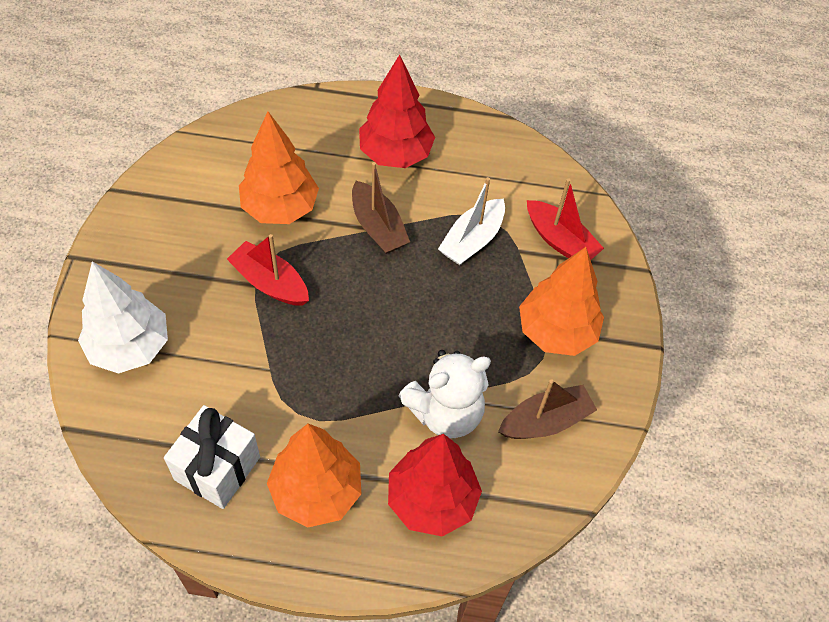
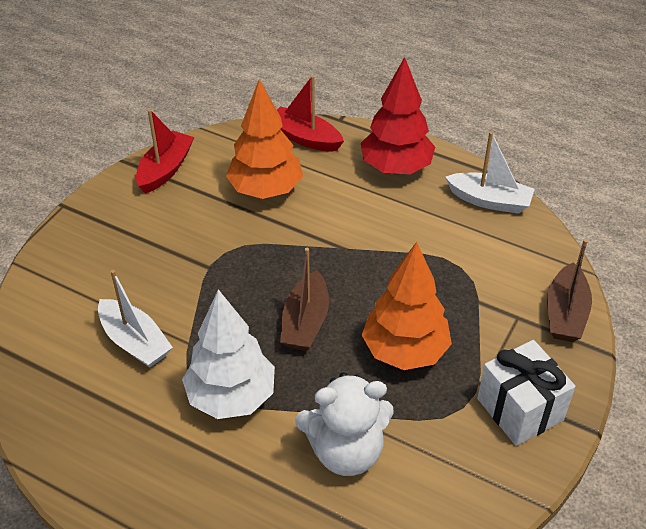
orange tree: [239,112,319,224] [267,424,361,528] [519,247,604,356] = 3 -> [226,79,303,199] [362,242,452,370] = 2
red tree: [359,55,435,168] [388,434,482,537] = 2 -> [361,57,435,174] = 1
white boat: [438,177,505,265] = 1 -> [98,270,173,368] [445,132,535,214] = 2

